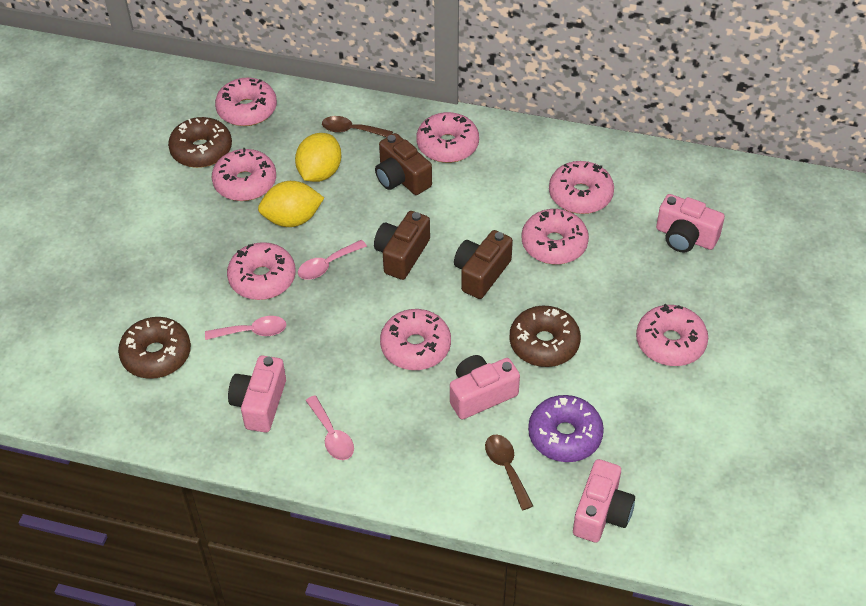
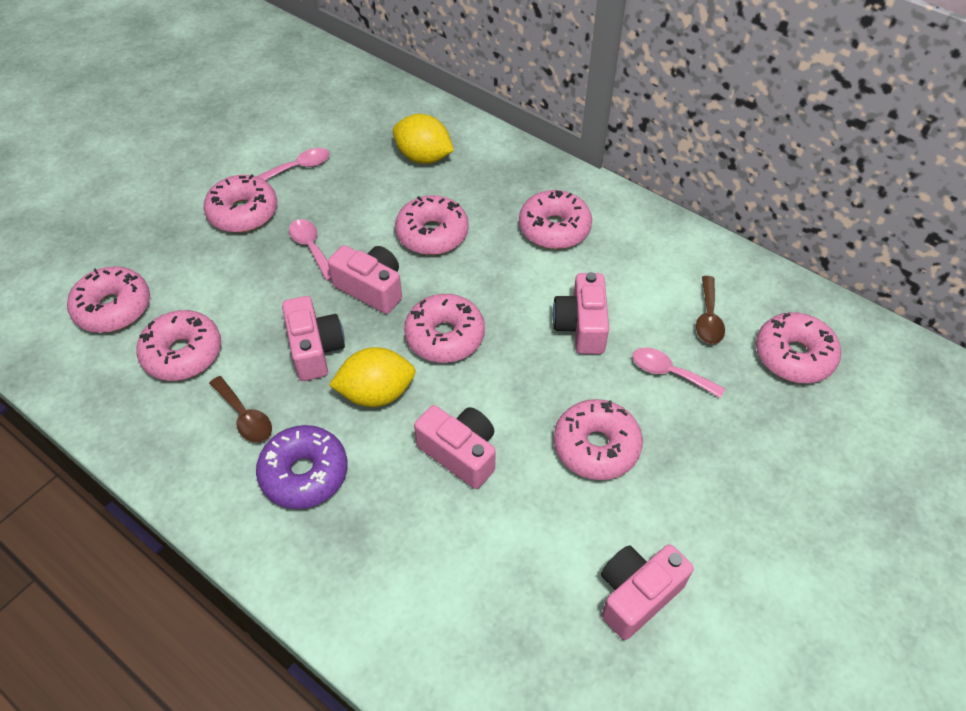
brown camera: [374,211,430,280] [375,133,432,195] [454,230,513,299] = 3 -> none = 0
brown donut: [118,317,191,379] [168,117,232,168] [510,306,581,367] = 3 -> none = 0
pink camera: [228,356,286,433] [450,355,520,419] [573,459,635,543] [656,194,725,253] = 4 -> [282,296,345,381] [328,245,402,314] [414,405,496,489] [552,272,609,354] [601,544,694,640] = 5

